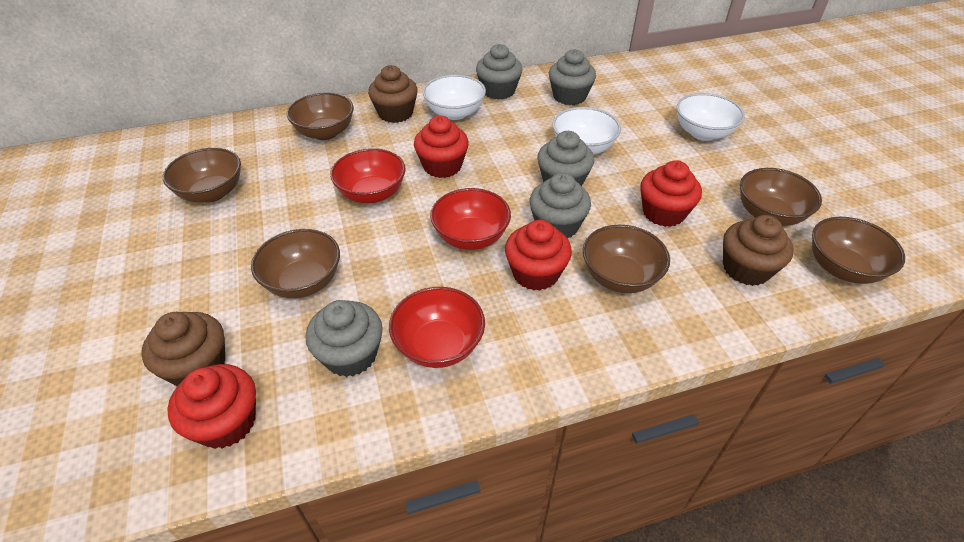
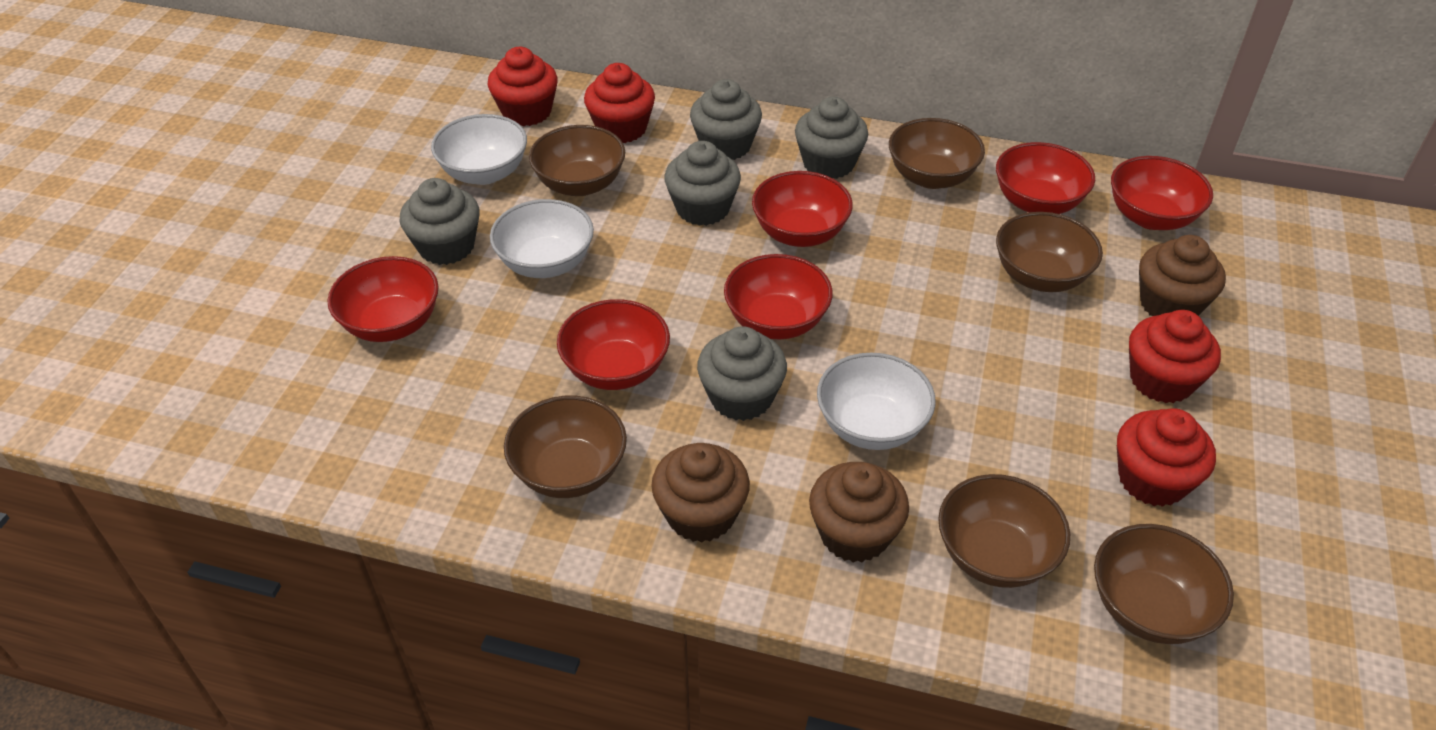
red bowl: [330,148,406,203] [389,287,485,368] [430,188,511,250] = 3 -> [327,256,439,342] [557,299,670,390] [724,254,833,339] [752,171,853,247] [996,142,1095,214] [1111,156,1213,230] = 6

